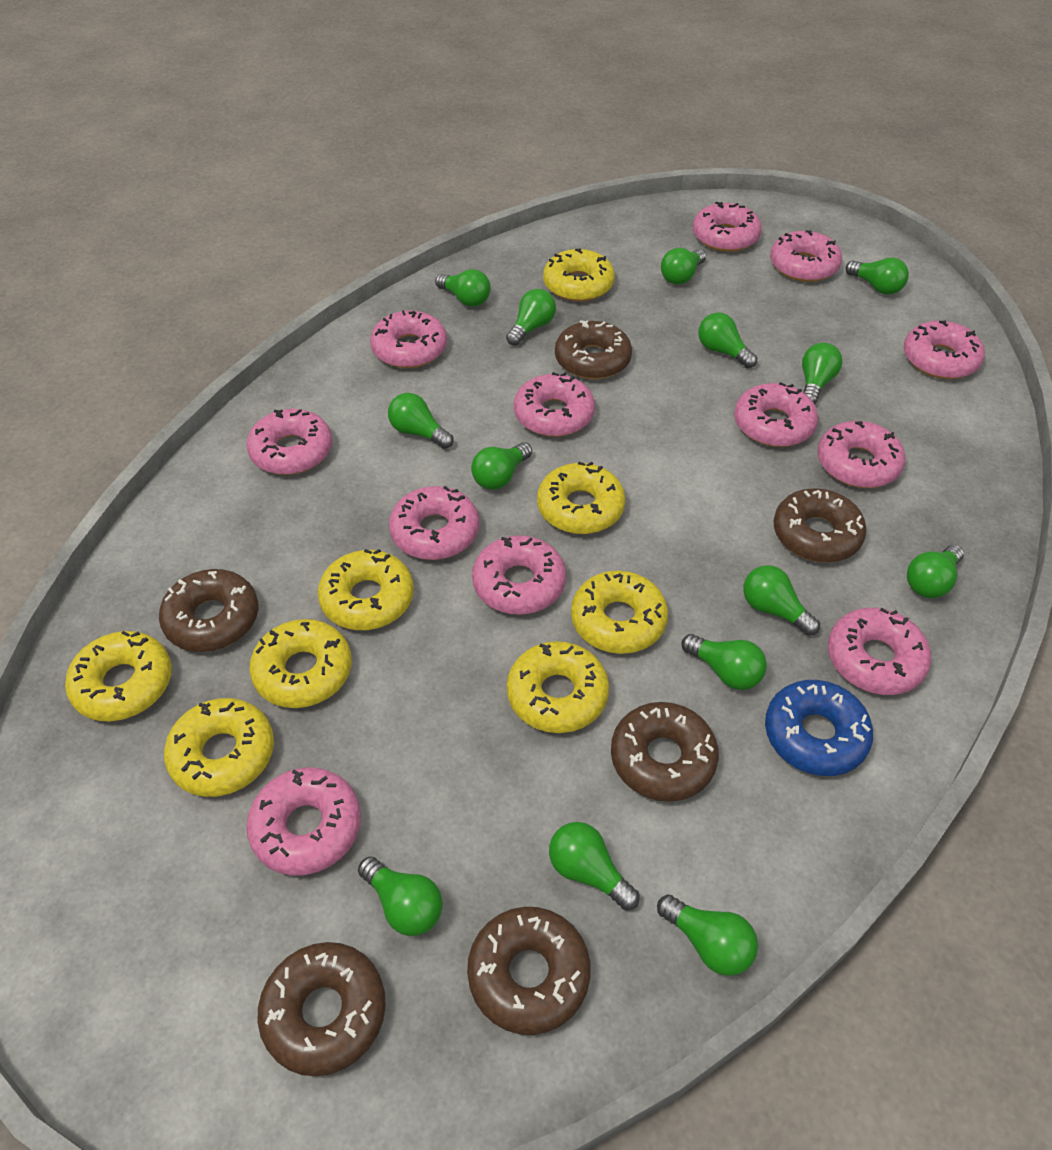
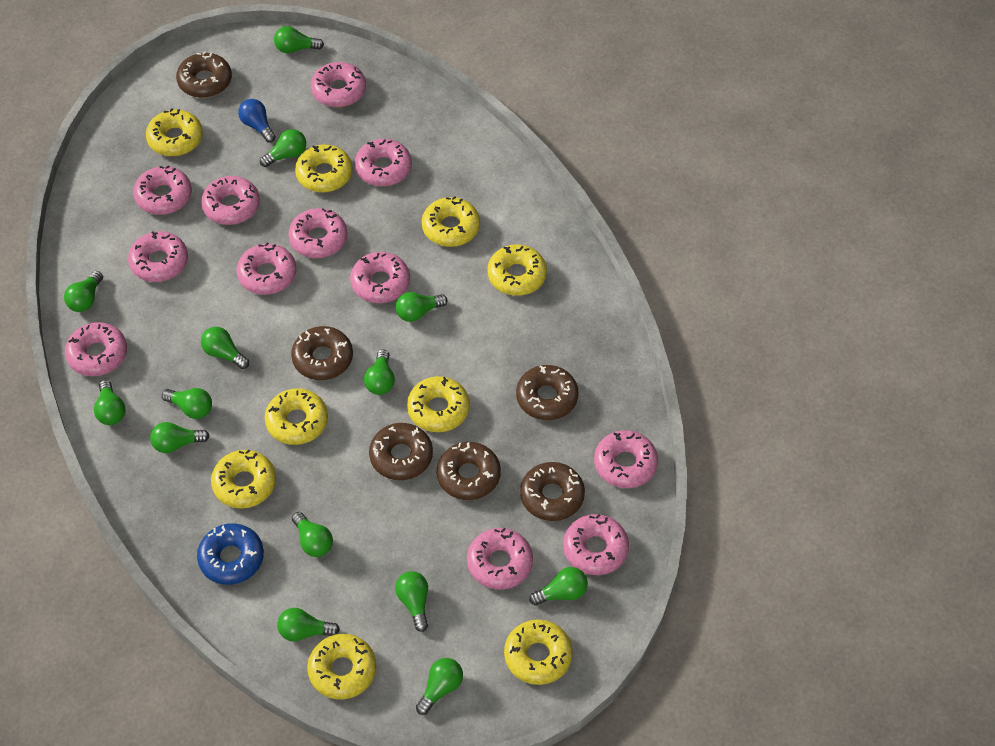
blue light bulb: none = 0 -> [238,99,276,143] = 1
yellow donut: [65,631,172,721] [164,698,274,797] [249,619,352,708] [318,549,414,630] [507,641,609,733] [537,462,626,534] [543,248,615,302] [571,570,668,654] = 8 -> [146,108,203,156] [211,450,276,508] [265,388,328,445] [295,145,352,192] [307,634,376,700] [407,376,470,432] [422,196,480,247] [487,244,547,296] [504,620,573,685] = 9

